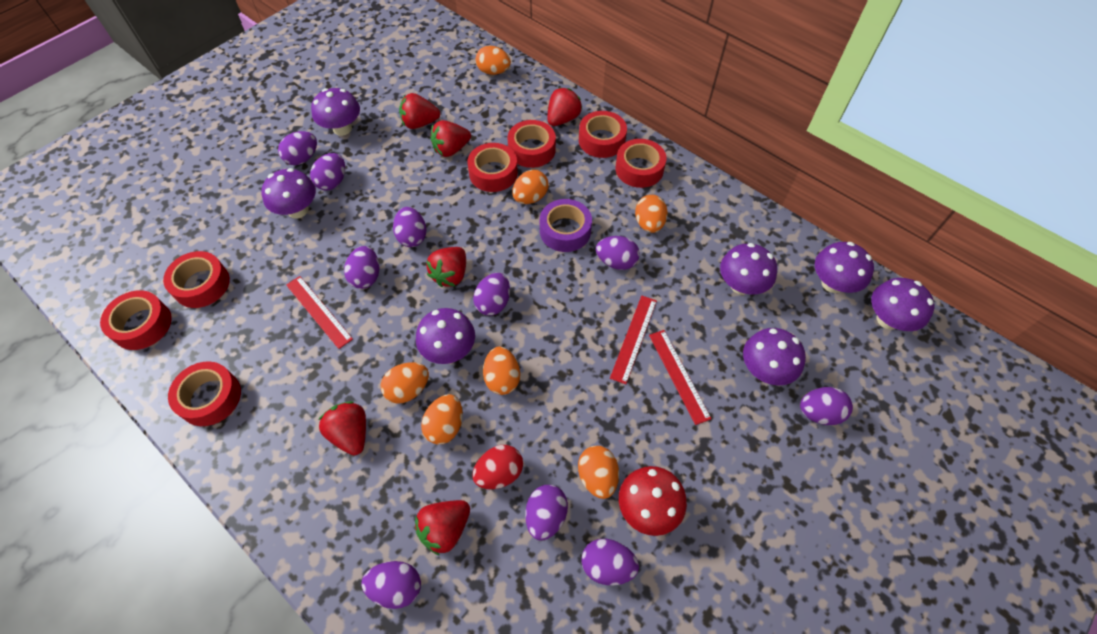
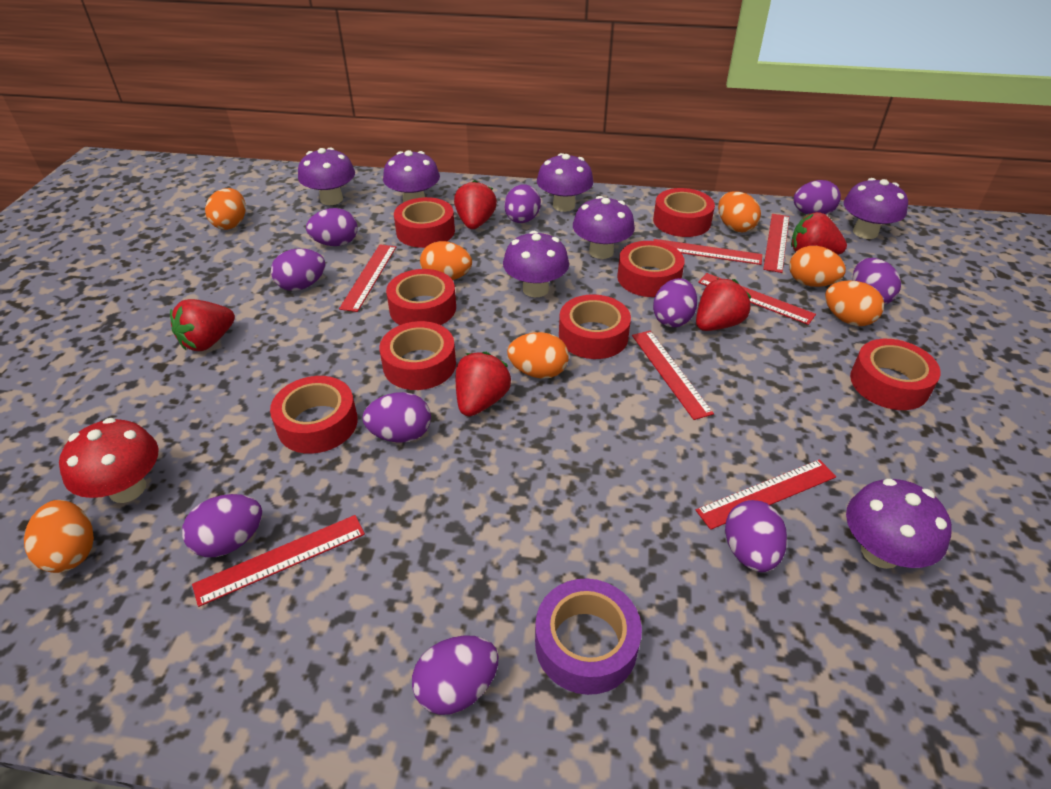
red egg: [472,445,523,489] = 1 -> none = 0
red ruler: [286,276,353,349] [610,296,657,384] [649,330,711,425] = 3 -> [192,515,365,607] [339,244,396,312] [632,331,714,420] [653,239,762,265] [696,459,836,530] [698,273,816,325] [763,214,789,273] = 7
red strawberry: [319,401,366,456] [399,93,440,129] [415,500,470,556] [426,247,466,287] [430,120,471,157] [547,88,582,126] = 6 -> [170,299,235,351] [454,180,497,229] [456,352,511,416] [696,278,751,331] [791,212,847,255] = 5
red tape: [100,290,172,350] [163,251,230,308] [168,361,241,426] [467,143,518,192] [508,120,556,168] [579,111,627,158] [615,139,666,188] = 7 -> [270,376,358,454] [379,321,456,390] [386,269,456,325] [394,197,455,248] [559,294,631,359] [617,241,684,297] [653,188,715,237] [850,339,941,410] = 8

